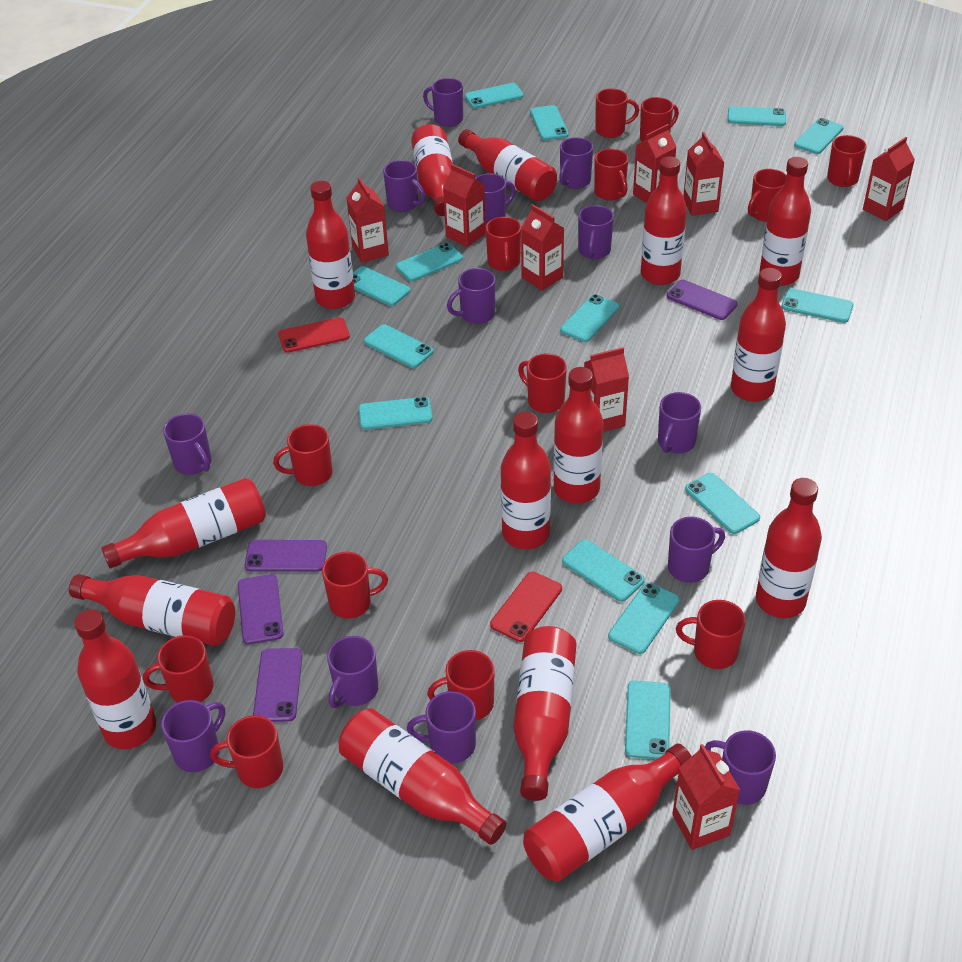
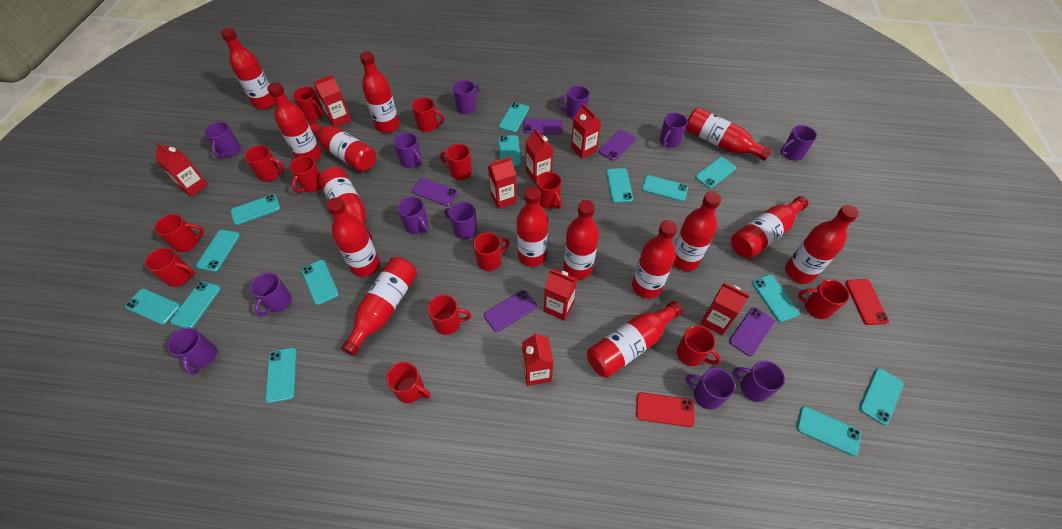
purple mug: [161,700,225,772] [163,414,211,475] [327,636,378,708] [383,160,425,212] [407,691,476,764] [423,78,463,127] [447,268,495,324] [475,173,515,226] [559,137,593,189] [578,205,614,259] [658,392,701,454] [668,517,725,583] [705,730,776,805] = 13 -> [167,327,217,375] [204,122,241,158] [250,273,292,317] [393,132,422,168] [398,196,428,234] [444,202,477,239] [453,80,480,114] [558,86,589,119] [660,112,688,148] [685,368,735,410] [733,361,785,402] [780,125,817,161] = 12
purple phone: [238,574,284,644] [245,540,327,572] [253,648,302,722] [667,280,738,320] = 4 -> [412,178,458,206] [484,290,537,332] [523,119,563,135] [599,130,636,161] [729,307,774,356] = 5

